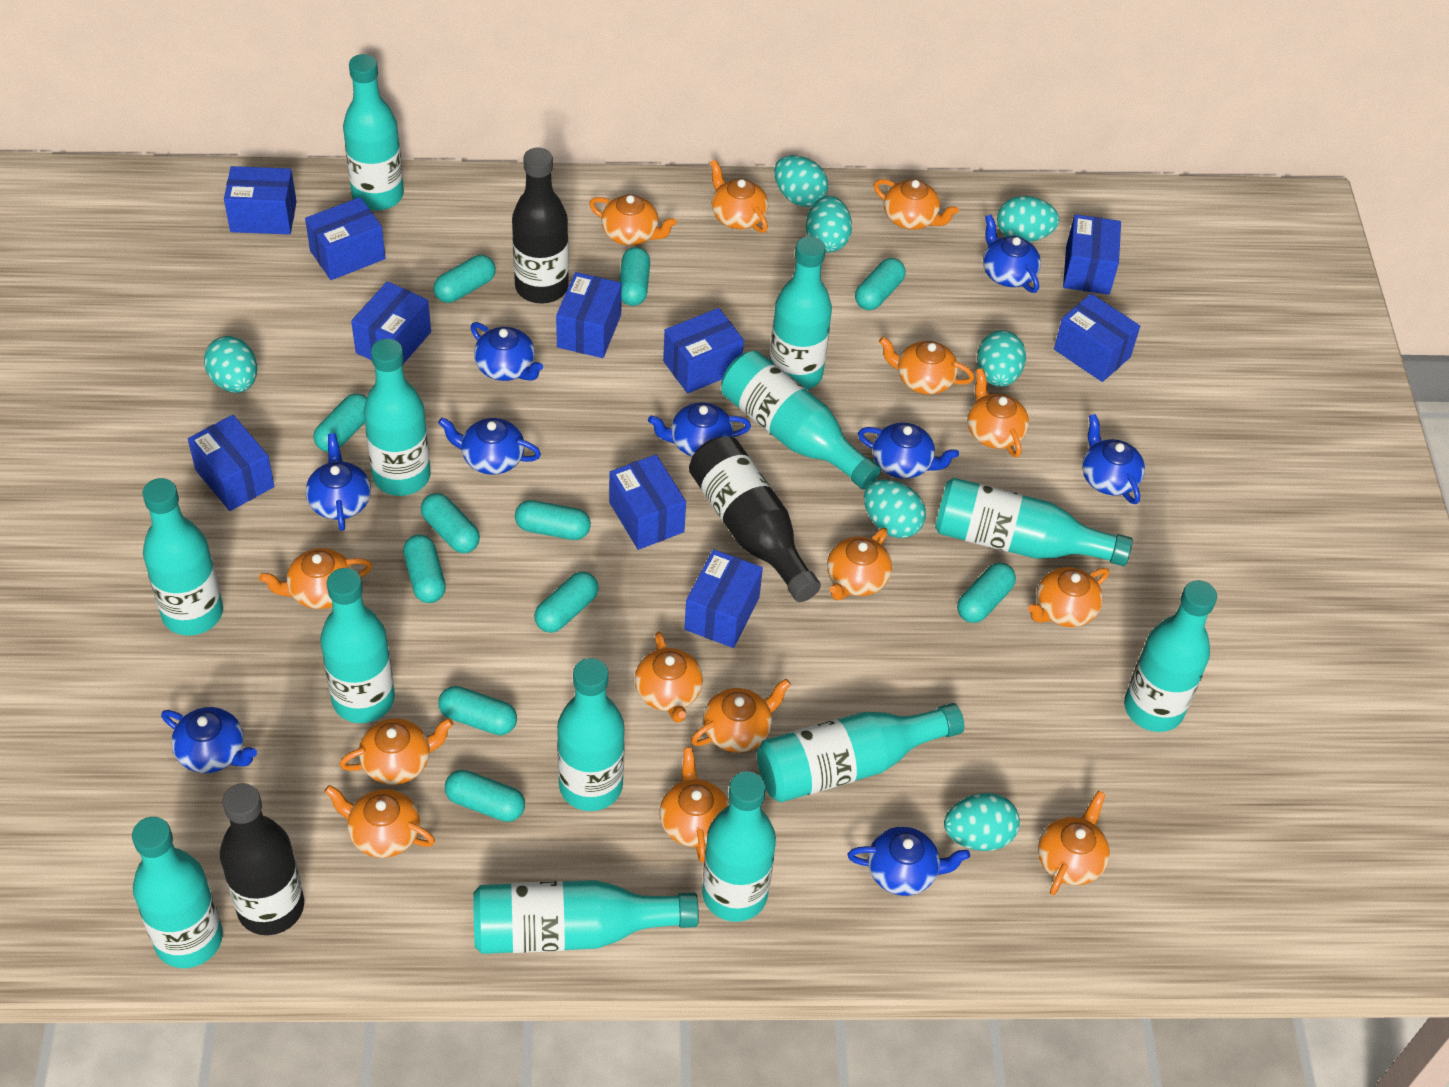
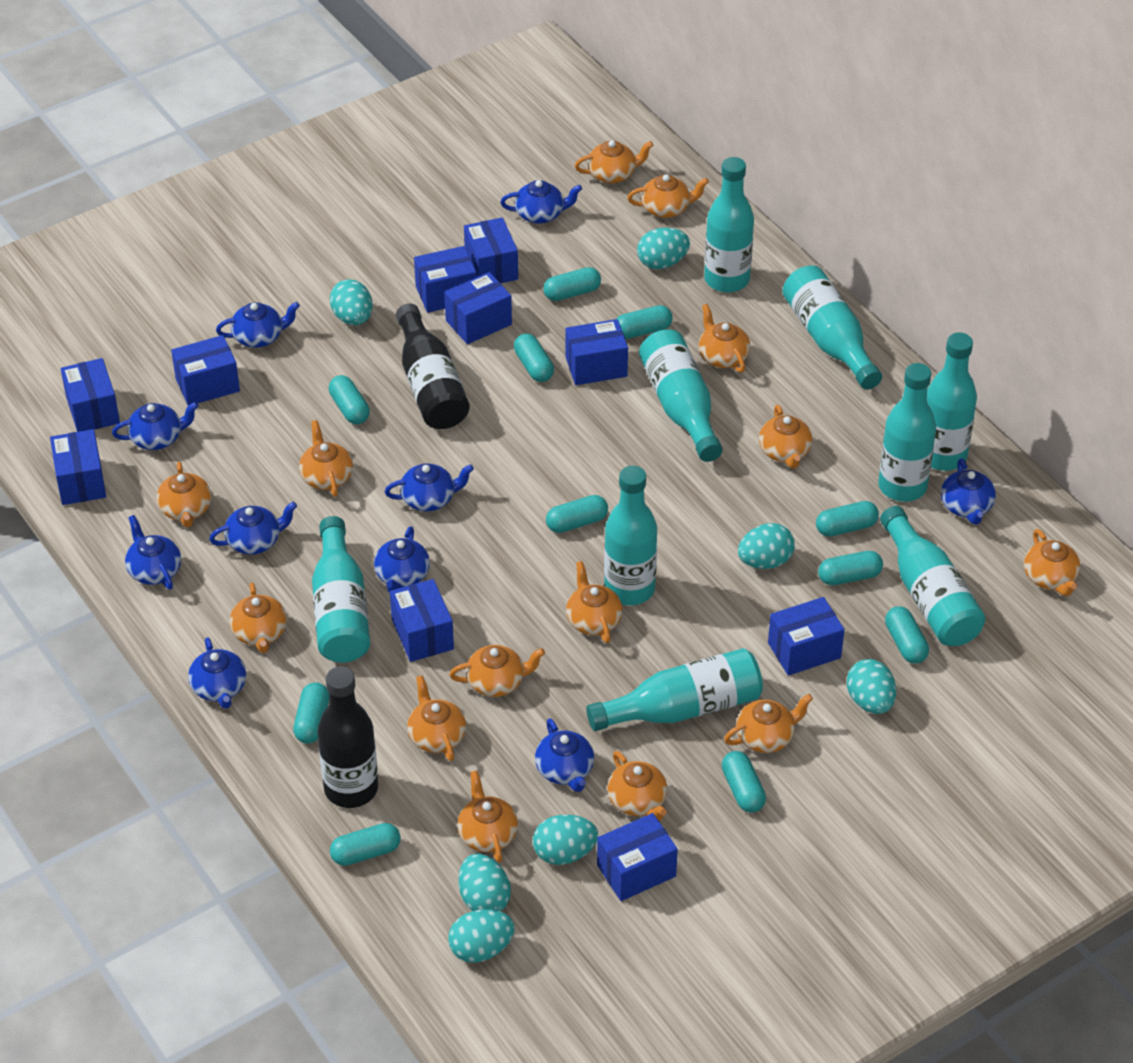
black bottle: [220,783,304,935] [512,147,569,304] [689,437,821,602] = 3 -> [317,666,378,808] [396,303,470,429] = 2
blue teapot: [161,707,257,773] [306,433,371,531] [438,417,541,475] [471,322,543,381] [648,402,751,457] [848,827,970,896] [858,422,959,479] [983,215,1041,293] [1082,414,1145,504] = 9 -> [112,402,199,450] [125,515,181,590] [188,637,246,709] [209,502,297,554] [216,302,300,348] [374,526,430,593] [385,464,474,511] [500,180,582,224] [535,718,594,792] [941,458,996,525] = 10
turquoise bottle: [132,817,223,968] [142,478,223,636] [320,568,395,723] [343,54,404,210] [364,339,431,496] [473,880,699,954] [557,658,625,811] [702,771,776,922] [721,351,881,490] [757,703,964,802] [770,236,832,390] [935,478,1133,566] [1124,580,1217,732] = 13 -> [312,516,370,663] [586,648,763,731] [604,465,657,605] [639,330,723,462] [704,157,754,293] [782,266,882,390] [878,363,936,502] [880,506,986,646] [927,332,977,471] = 9

